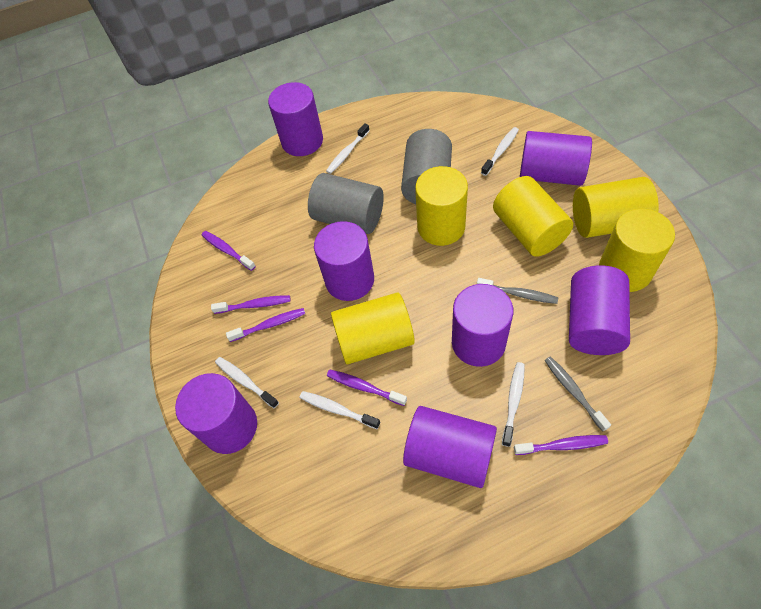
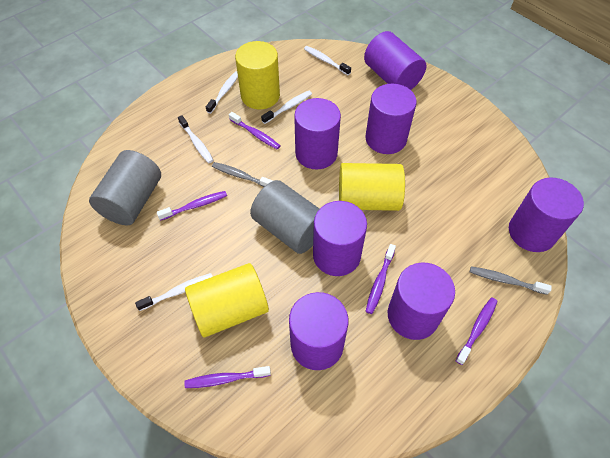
yellow cylinder: [331,292,415,364] [415,166,468,246] [493,176,573,257] [573,177,659,238] [599,209,675,292] = 5 -> [185,263,269,338] [235,41,280,109] [339,163,405,211] = 3

